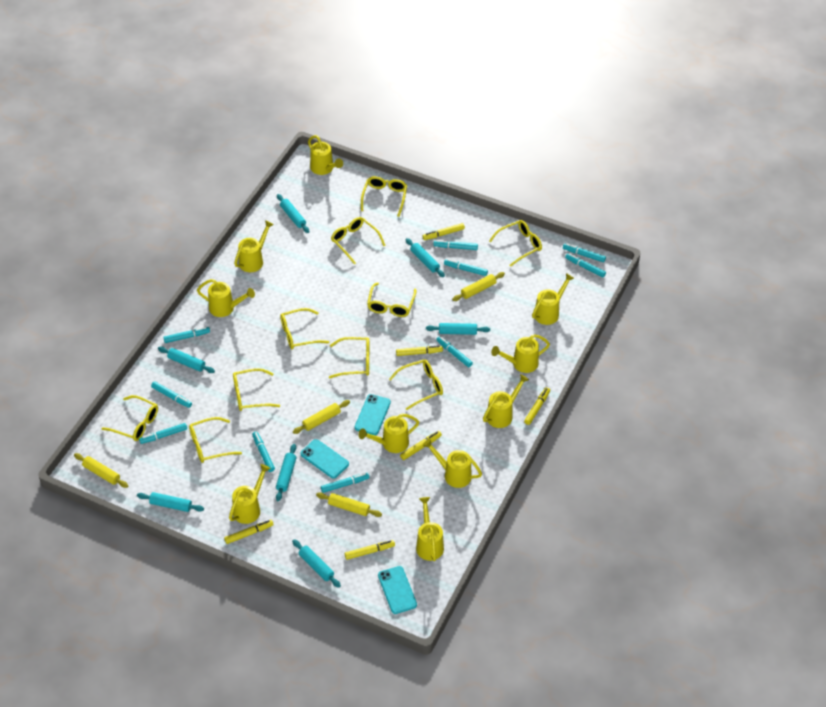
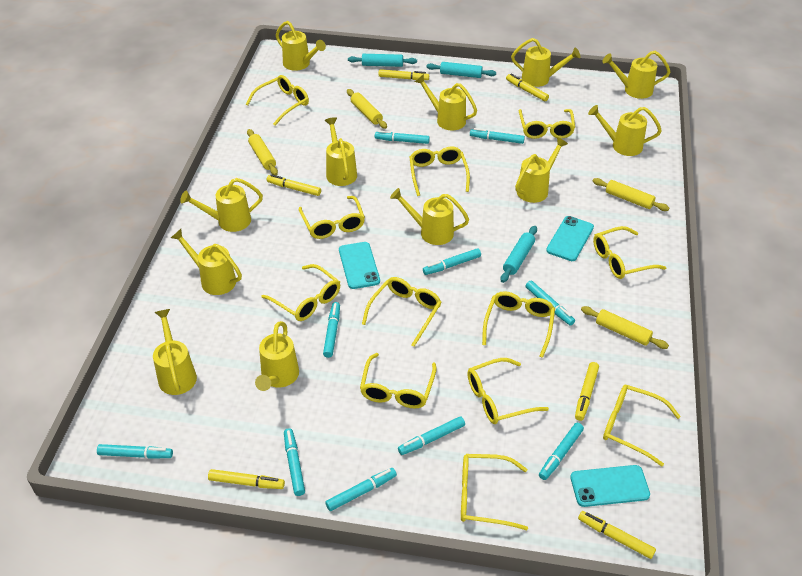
turquoise rolling pin: [137,492,204,512] [158,346,215,373] [276,444,296,501] [277,194,310,233] [292,539,341,588] [405,238,445,277] [426,323,490,335] = 7 -> [348,54,417,67] [426,62,496,78] [500,226,537,283] = 3
yellow glasses: [101,395,158,441] [189,417,242,463] [233,368,280,411] [280,308,329,349] [329,337,369,378] [331,217,386,265] [361,176,407,217] [367,282,417,317] [389,359,443,410] [489,220,542,267] = 10 -> [246,75,309,125] [262,264,340,321] [299,196,365,239] [360,353,437,409] [362,277,442,347] [410,147,470,196] [461,454,528,530] [467,358,549,424] [482,291,555,358] [519,109,575,139] [593,226,667,279] [603,385,681,466] = 12
yellow watering can: [197,279,255,317] [229,464,271,524] [234,220,274,272] [308,135,343,175] [358,414,419,453] [416,497,444,561] [423,438,482,488] [483,374,529,428] [491,334,550,373] [532,273,574,325] = 10 -> [153,309,197,395] [171,229,242,295] [180,178,263,232] [255,321,299,391] [276,21,326,71] [325,117,357,186] [390,188,469,245] [415,74,477,130] [511,38,580,87] [515,137,568,203] [588,105,662,156] [602,51,670,99] = 12

